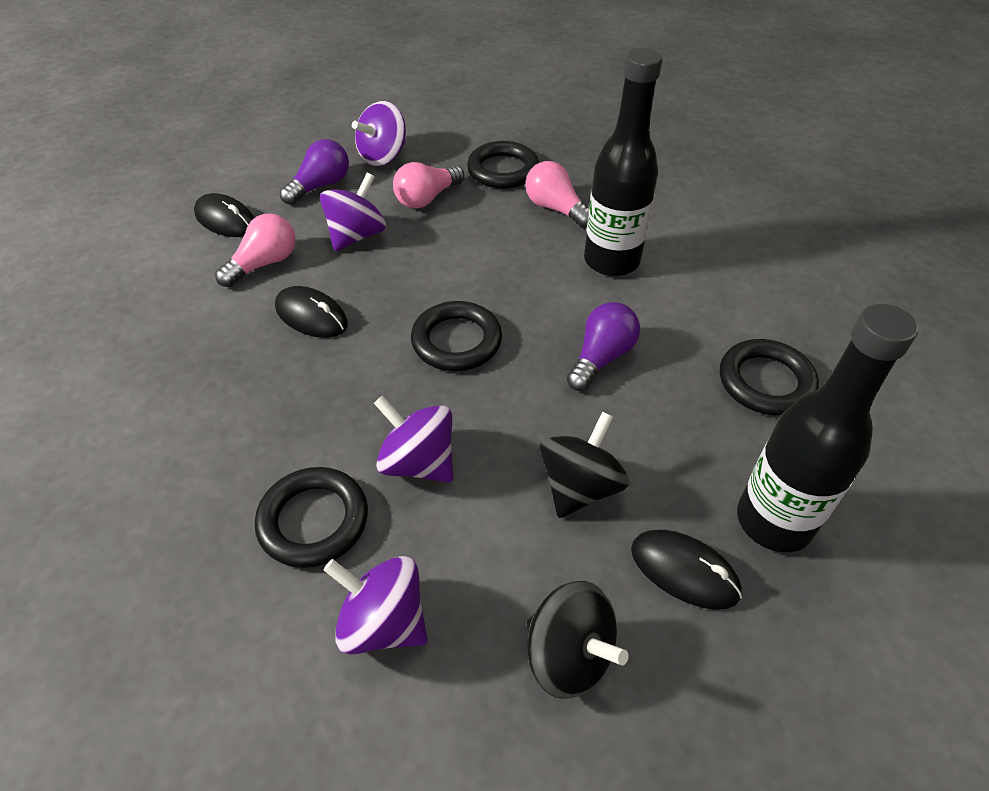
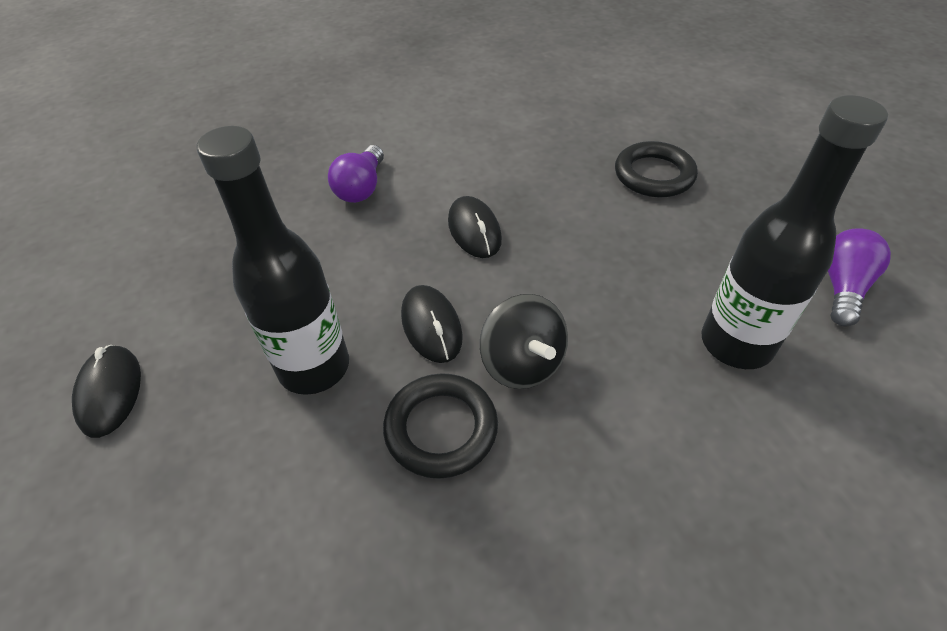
black ring: [255,467,368,568] [411,301,502,371] [467,141,539,189] [720,339,819,416] = 4 -> [383,373,498,479] [615,141,698,197] = 2
black spinning top: [527,581,629,699] [540,412,629,518] = 2 -> [480,294,568,389] = 1
pink light bulb: [215,213,296,287] [393,162,464,209] [525,161,589,228] = 3 -> none = 0
purple spinning top: [320,173,386,251] [324,556,428,655] [352,101,406,166] [374,396,453,483] = 4 -> none = 0

